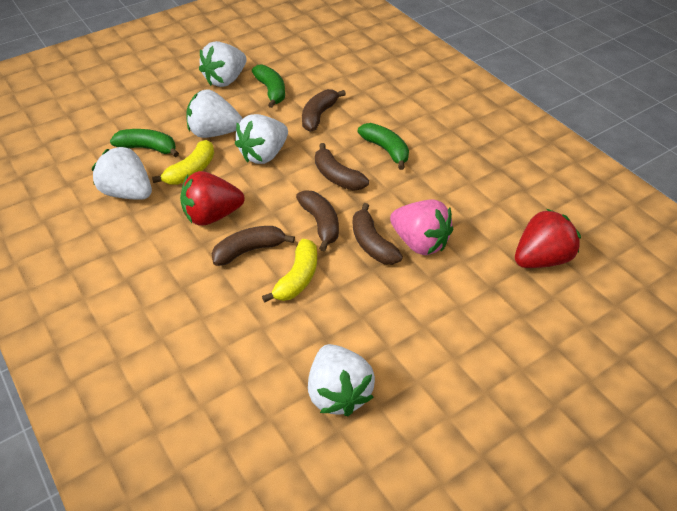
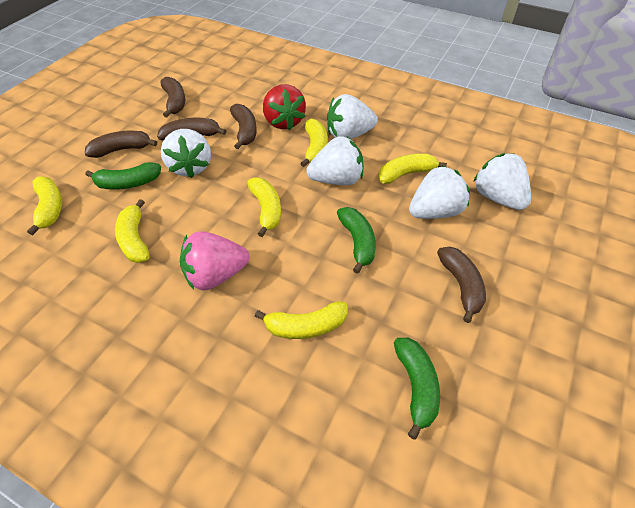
red strawberry: [180,171,245,226] [515,209,581,268] = 2 -> [263,84,306,130] = 1
yellow banana: [152,140,214,185] [262,239,317,303] = 2 -> [27,177,62,235] [115,199,150,263] [247,177,281,237] [255,302,348,339] [300,119,328,167] [378,154,447,184] = 6

